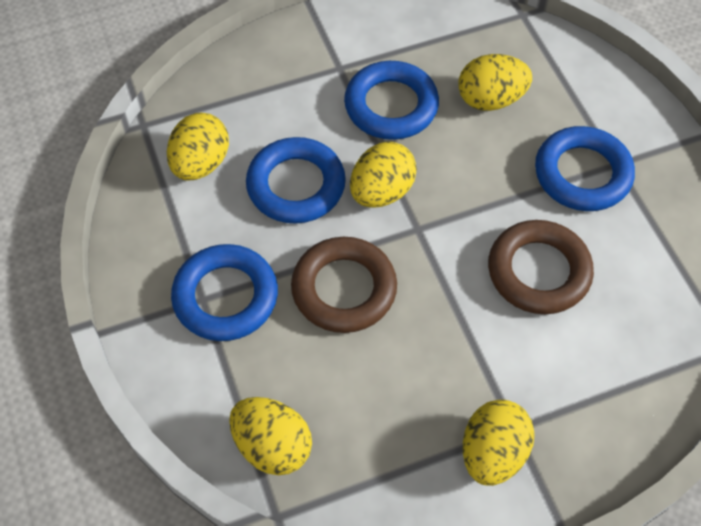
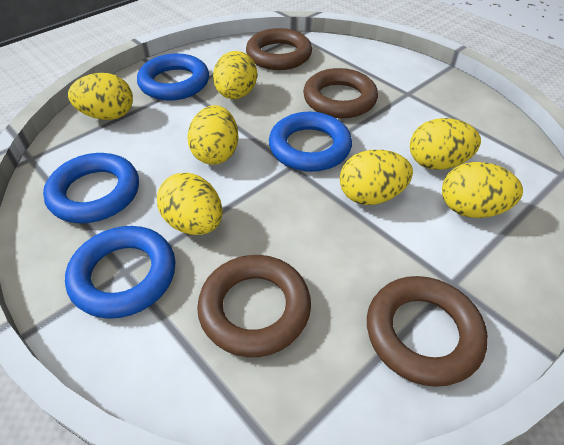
brown ring: [291,237,397,333] [488,220,594,314] = 2 -> [197,255,311,357] [246,28,312,70] [303,68,378,118] [367,276,488,387] = 4
yellow egg: [167,113,229,180] [229,397,312,475] [350,142,417,208] [458,54,532,111] [463,400,535,486] = 5 -> [68,73,133,120] [157,173,223,235] [187,105,238,165] [213,51,257,99] [340,150,413,205] [410,118,481,170] [442,162,523,218] = 7

